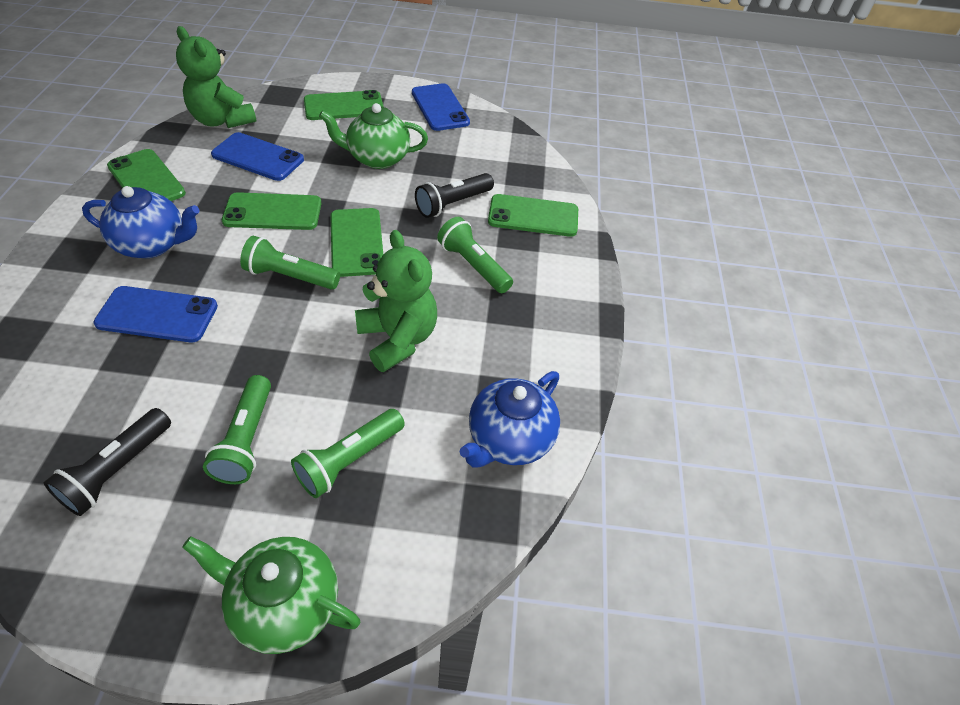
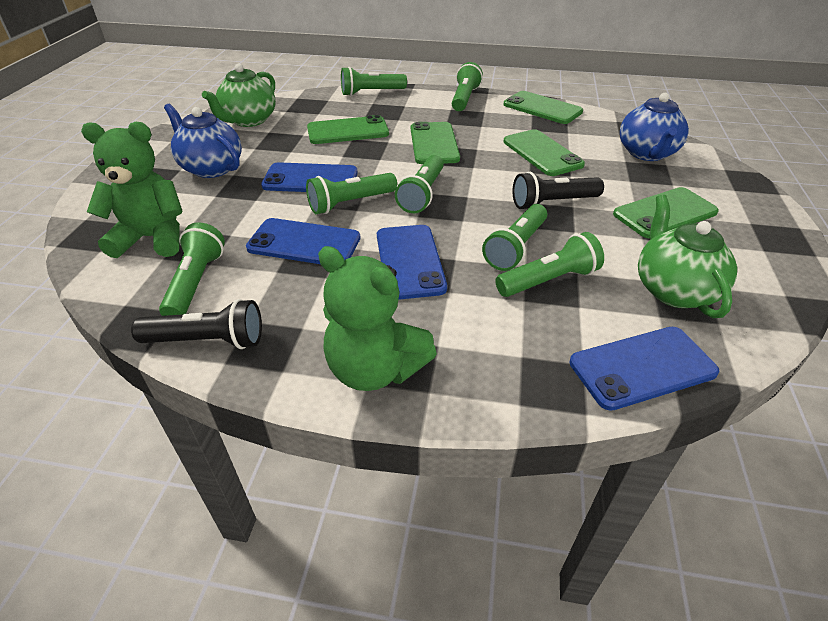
blue phone: [93,286,218,342] [211,132,304,181] [412,83,470,131] = 3 -> [246,218,360,264] [261,162,358,192] [377,225,447,300] [570,327,720,411] = 4
green flashlight: [203,375,271,484] [240,236,340,290] [291,409,405,498] [437,217,513,293] = 4 -> [159,222,225,316] [306,173,397,214] [341,67,407,96] [395,155,444,213] [452,62,483,111] [482,204,547,271] [495,232,604,297] = 7

